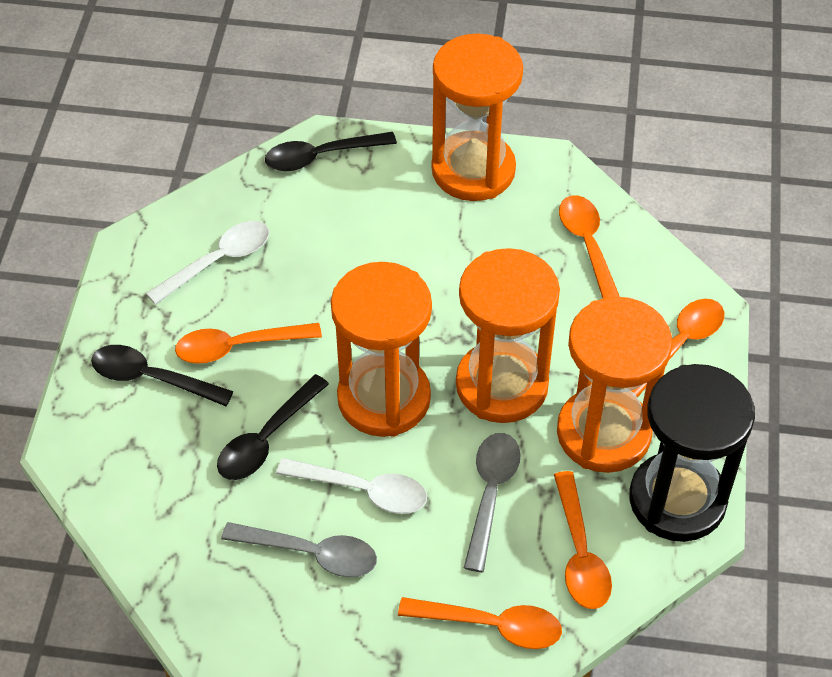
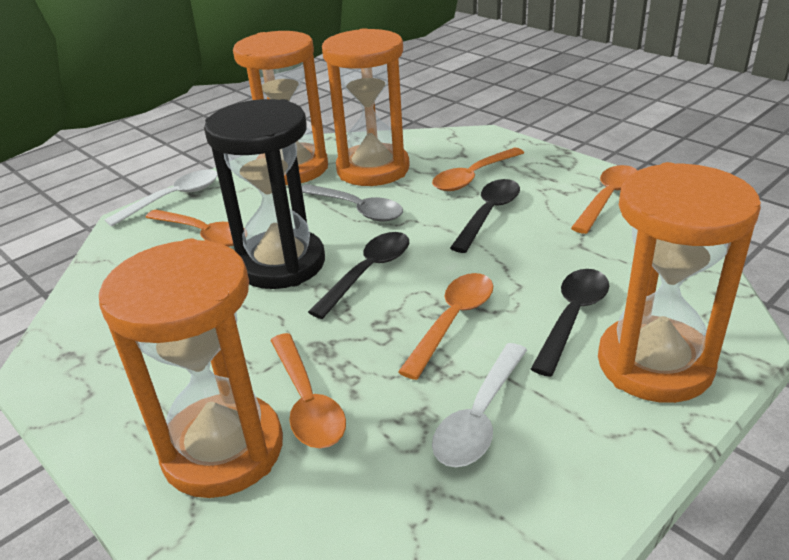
grey spoon: [221,522,377,577] [464,433,521,572] = 2 -> [302,184,403,221] = 1

